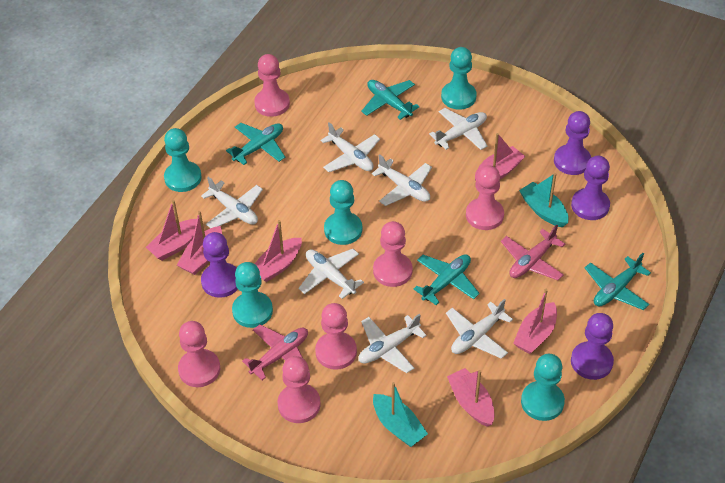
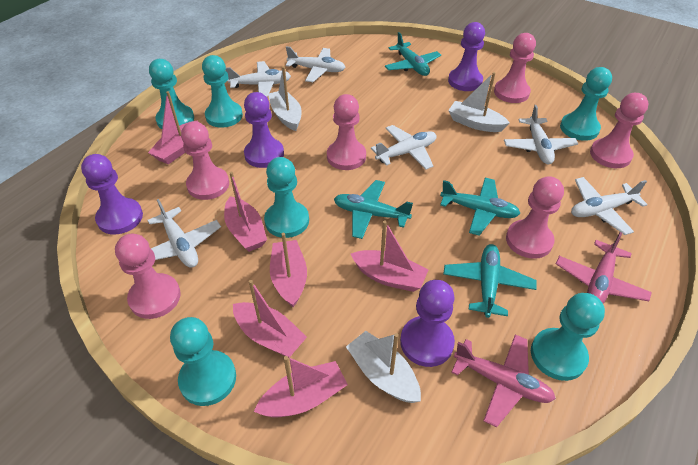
turquoise boat: [373,382,428,447] [519,173,569,227] = 2 -> none = 0
turquoise pawn: [164,128,202,192] [232,262,273,328] [324,180,362,245] [441,47,477,109] [521,354,565,421] = 5 -> [149,59,194,129] [170,317,236,406] [202,55,243,128] [264,157,309,238] [531,293,605,381] [560,67,612,141] = 6
white boat: none = 0 -> [268,66,302,131] [346,331,421,403] [448,72,509,132] = 3
white plane: [201,177,263,228] [298,249,364,299] [321,122,380,172] [358,314,426,373] [372,154,432,206] [429,108,487,150] [446,299,513,359] = 7 -> [147,199,221,268] [226,61,291,97] [286,46,346,82] [371,125,436,170] [504,105,578,164] [571,177,648,235] = 6

